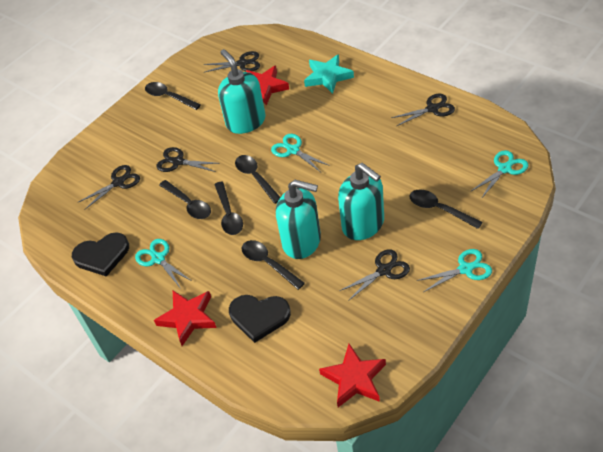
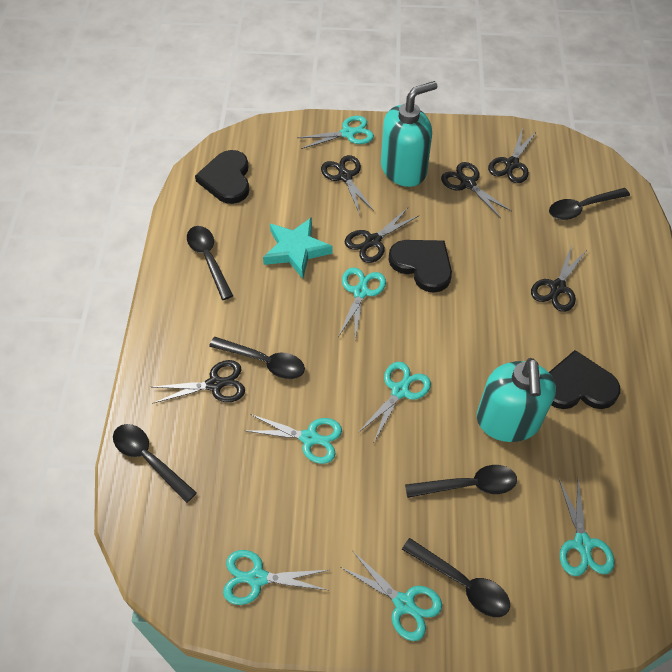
black heart: [72,232,129,276] [229,295,291,343] = 2 -> [195,150,249,204] [388,240,452,293] [549,350,620,409] = 3
black scissors: [79,165,140,210] [156,147,220,172] [203,51,260,72] [340,249,410,301] [391,93,455,126] = 5 -> [153,360,245,403] [321,155,374,215] [345,208,418,263] [441,162,512,218] [488,128,537,183] [531,245,587,312] = 6
red star: [154,291,217,346] [246,66,289,105] [319,344,386,407] = 3 -> none = 0
turquoise scissors: [135,239,191,289] [271,134,330,172] [417,249,492,292] [470,150,529,199] = 4 -> [223,550,329,605] [247,414,342,464] [297,116,374,149] [338,267,386,340] [341,551,442,641] [358,362,431,442] [558,478,615,576] = 7
turquoise soap dispenser: [218,49,266,134] [276,180,321,259] [338,163,384,240] = 3 -> [381,81,437,187] [477,358,556,442] = 2

